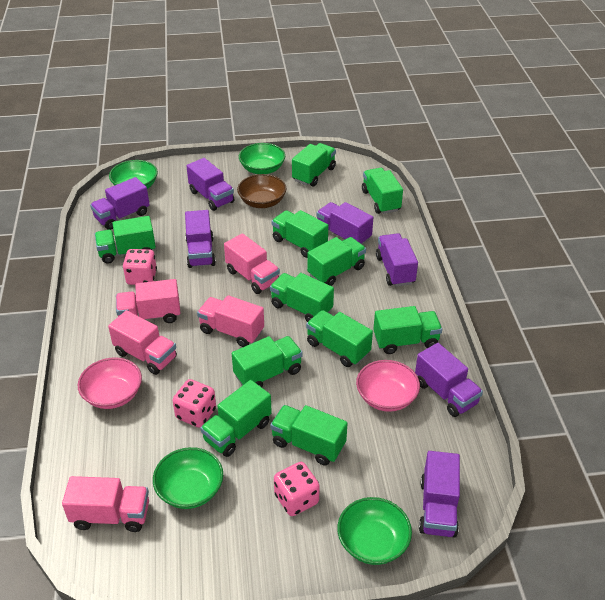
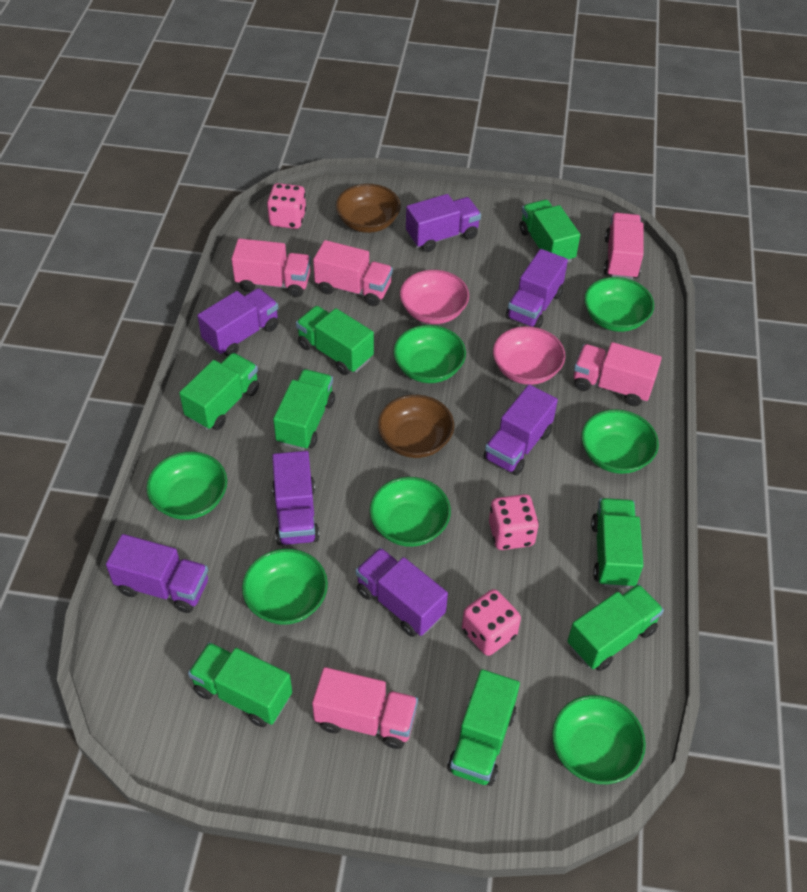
brown bowl: [237,174,287,208] = 1 -> [335,184,401,233] [378,395,454,458] = 2
green bowl: [109,160,158,189] [153,447,223,509] [239,143,285,174] [337,497,412,565] = 4 -> [146,452,227,520] [242,549,328,625] [369,477,451,547] [393,325,466,383] [552,695,646,784] [581,409,659,474] [584,277,654,332] = 7
green truck: [95,216,156,264] [201,380,272,457] [232,336,303,387] [270,273,334,322] [270,405,347,466] [272,210,328,258] [292,143,336,187] [306,310,373,367] [307,237,366,286] [362,168,403,214] [373,306,442,354] = 11 -> [179,353,259,430] [188,642,292,727] [273,369,335,450] [296,306,374,375] [447,669,520,786] [520,200,580,263] [568,584,664,671] [591,498,644,588] = 8

